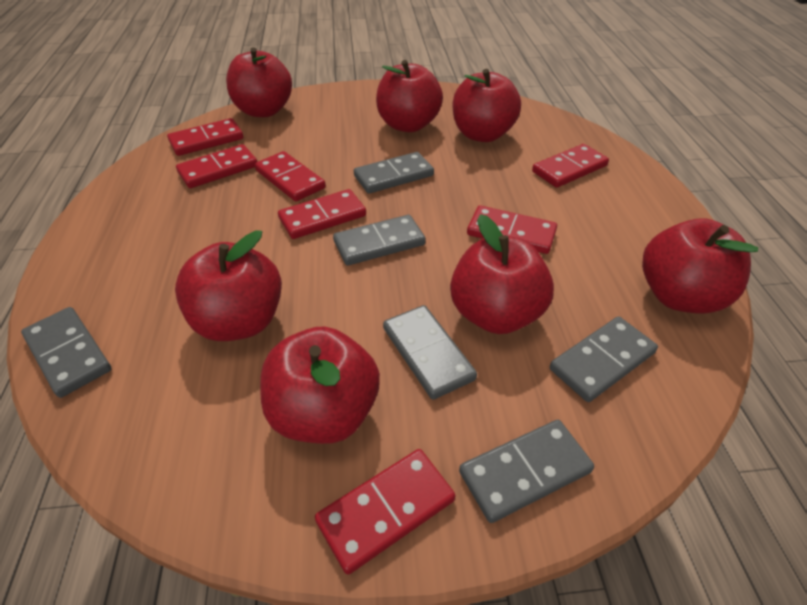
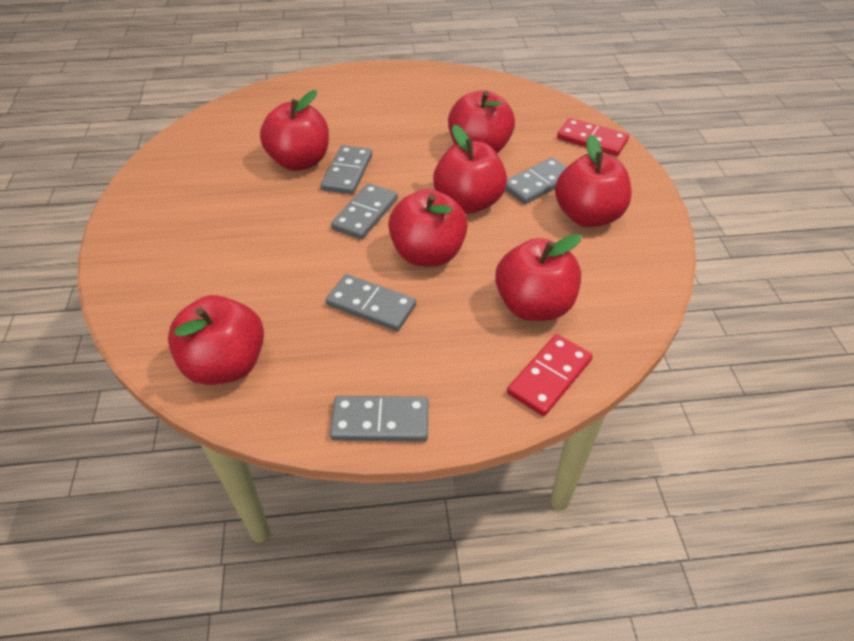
grey domino: [21,307,111,398] [333,215,426,266] [354,152,434,194] [383,305,477,400] [459,420,594,523] [550,317,658,402] = 6 -> [321,145,372,195] [326,274,416,331] [330,396,428,442] [331,183,398,240] [505,158,567,204] = 5
red domino: [167,118,243,156] [176,144,257,188] [255,151,326,201] [278,189,366,239] [315,449,455,575] [467,205,557,254] [532,144,609,188] = 7 -> [507,334,593,416] [557,118,629,156] = 2

